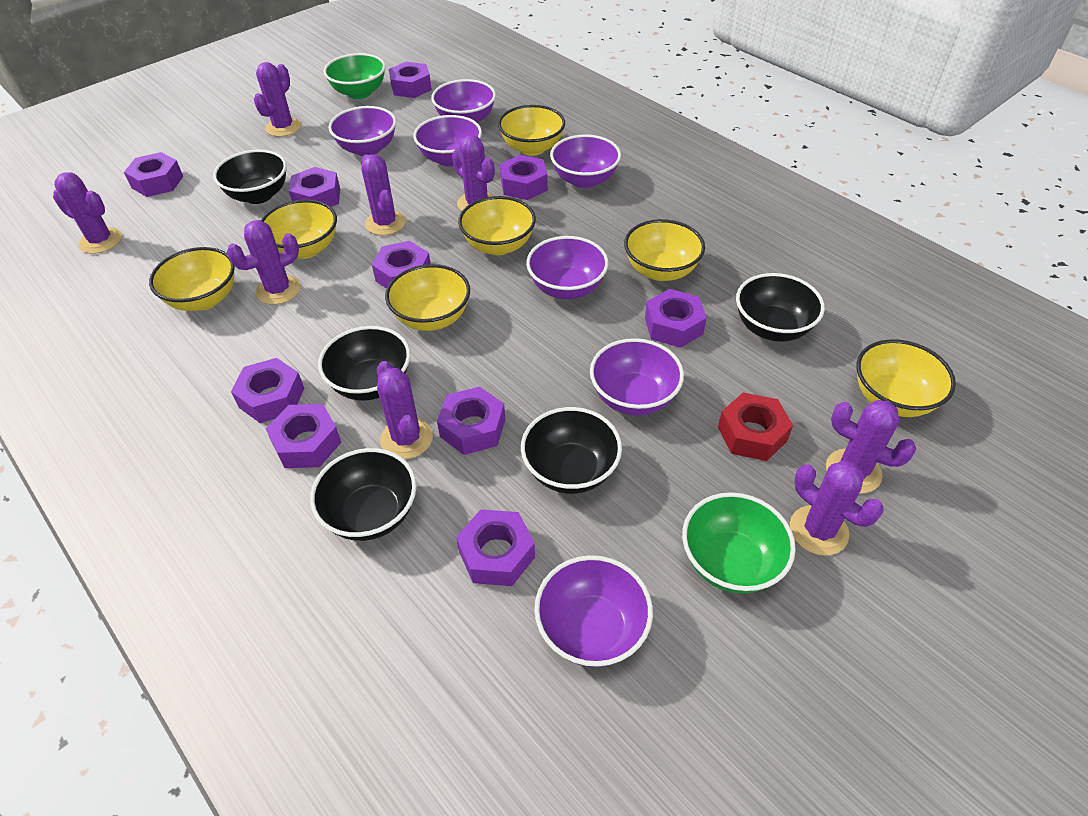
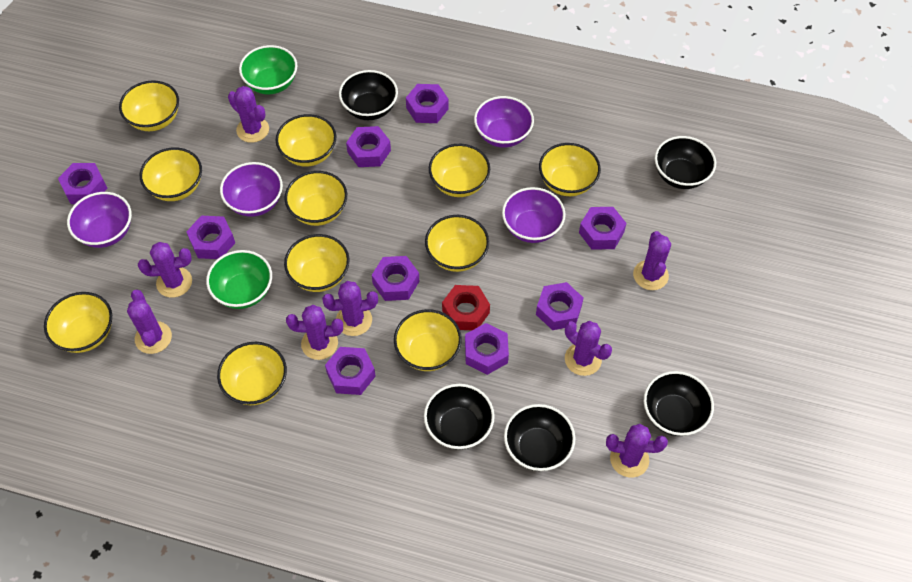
purple bowl: [328,106,396,156] [413,115,482,167] [431,79,496,123] [526,236,608,299] [534,555,653,667] [550,135,621,188] [590,338,684,415] = 7 -> [67,192,132,248] [220,162,283,217] [474,96,534,148] [502,187,566,243] = 4
purple nut: [124,152,183,197] [231,358,304,423] [266,404,341,468] [289,167,340,207] [372,241,431,289] [389,62,432,98] [437,387,505,455] [456,509,535,586] [500,155,548,200] [645,289,707,348] = 10 -> [58,163,108,204] [186,216,235,259] [325,347,376,395] [346,126,391,167] [372,256,419,301] [406,84,449,123] [465,323,509,375] [536,282,584,330] [579,207,627,249] = 9
yellow bowl: [149,247,235,311] [261,200,337,259] [385,264,470,331] [458,196,536,255] [498,105,565,156] [624,219,705,281] [857,339,956,417] = 7 -> [44,292,112,353] [119,80,179,131] [140,147,202,201] [217,342,287,405] [276,114,337,167] [284,171,347,226] [284,234,349,292] [394,309,462,371] [425,215,489,272] [429,144,490,197] [539,143,601,196] = 11

